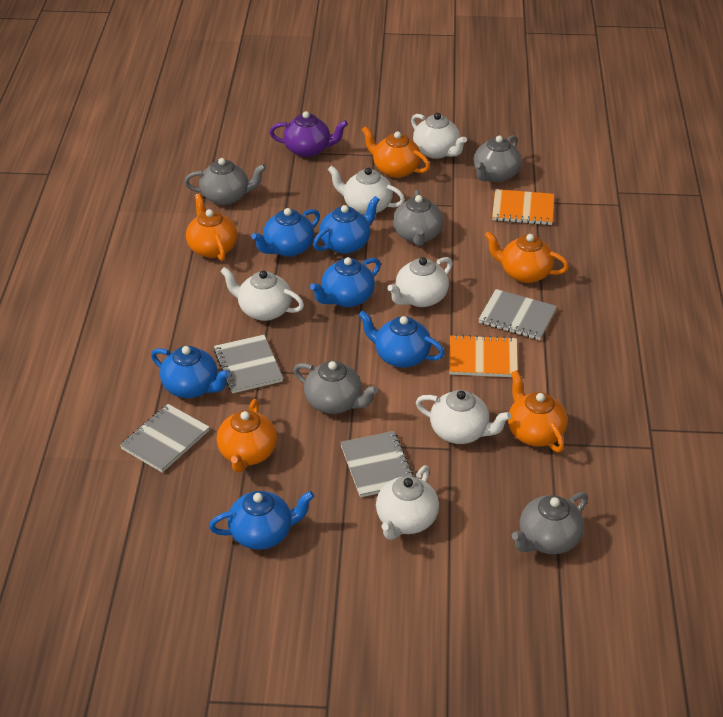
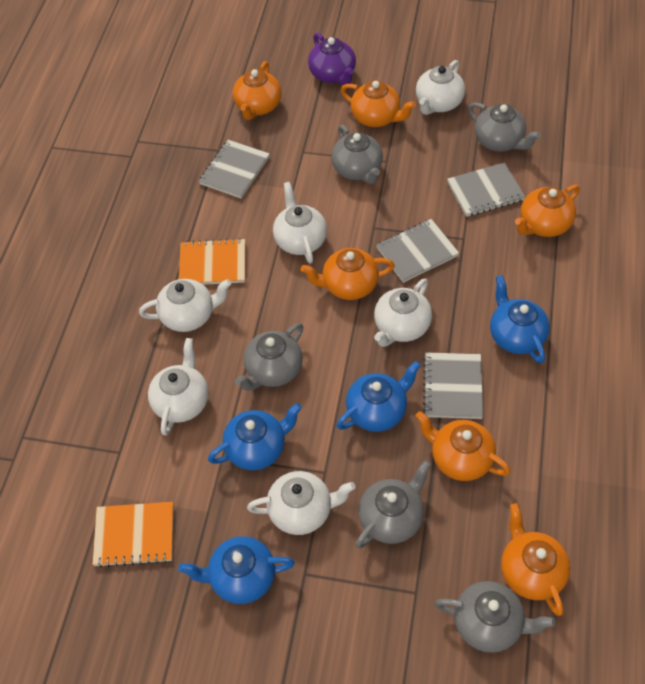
blue teapot: [151,346,230,398] [209,491,315,550] [251,208,320,257] [310,257,381,307] [313,196,380,254] [358,310,445,368] = 6 -> [178,536,295,604] [208,403,302,471] [337,361,421,432] [490,275,550,363] = 4
orange teapot: [186,194,237,261] [217,399,277,473] [362,126,430,178] [484,231,569,283] [508,370,568,452] = 5 -> [233,61,282,120] [301,248,395,300] [341,81,416,127] [415,411,510,481] [501,503,570,616] [515,185,580,237] = 6

